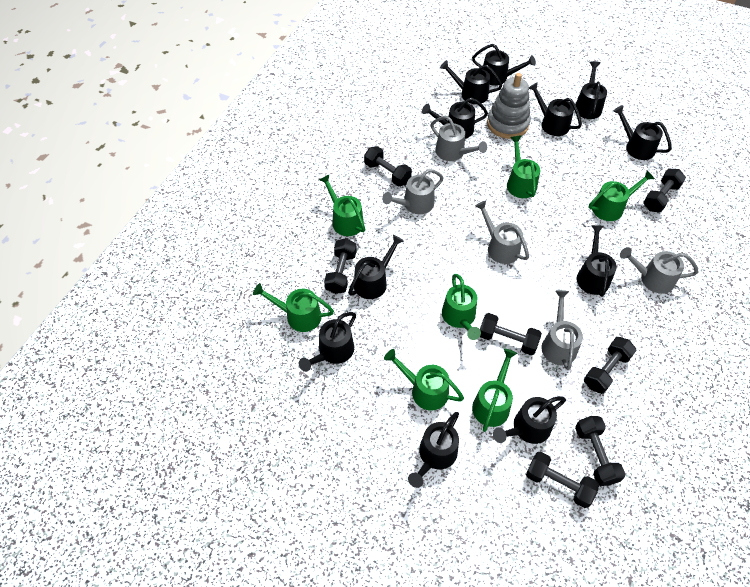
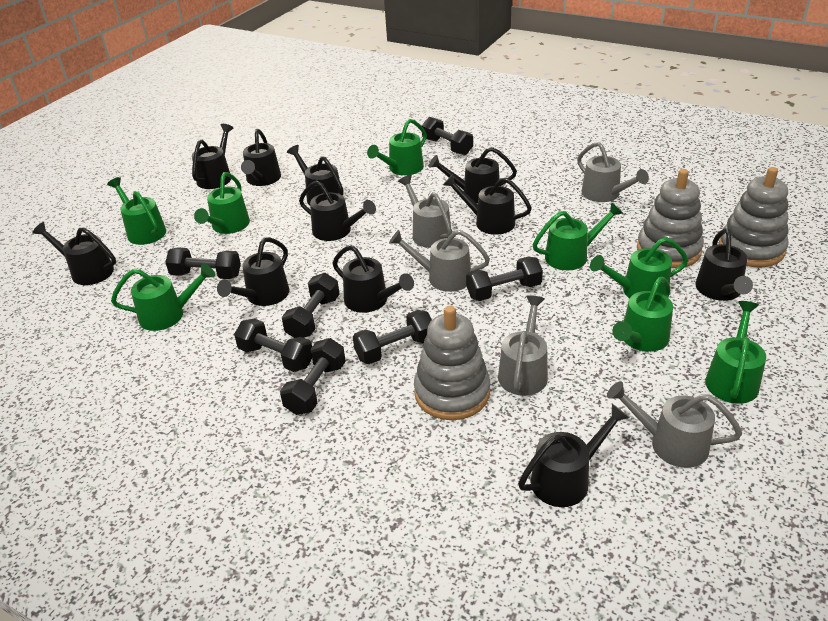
green watering can: [253,283,334,332] [319,175,365,236] [384,349,464,410] [442,274,481,340] [472,348,518,432] [507,135,540,198] [589,170,655,221] = 7 -> [107,177,166,245] [111,264,215,331] [194,172,250,234] [367,119,427,175] [533,202,623,270] [590,237,689,298] [612,277,673,352] [705,301,766,404] = 8
grey stacking toy: [487,73,531,139] = 1 -> [414,306,490,420] [637,169,704,268] [719,167,789,267] = 3

